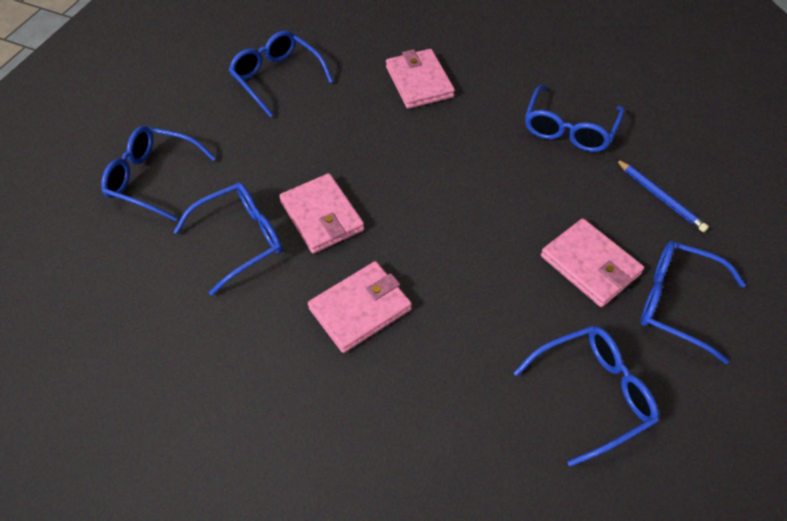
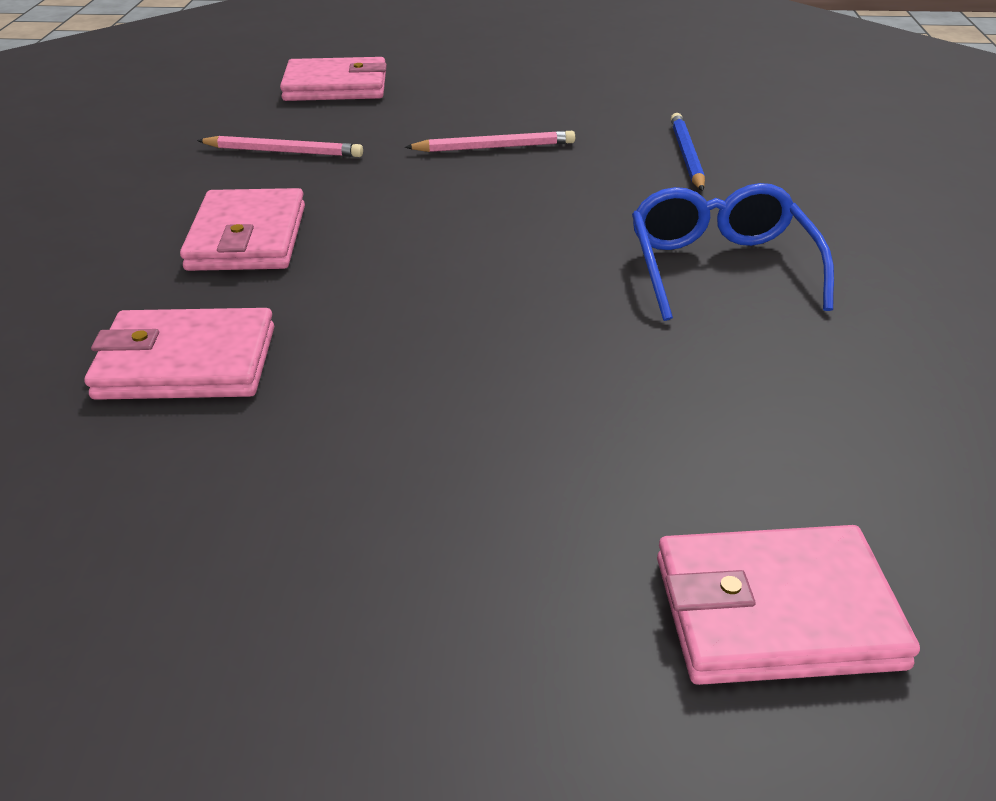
blue glasses: [101,126,216,221] [173,182,283,296] [229,31,333,118] [514,326,659,467] [525,85,625,152] [640,241,746,364] = 6 -> [632,183,834,321] = 1
pink pencil: none = 0 -> [197,136,363,157] [405,131,575,152] = 2

